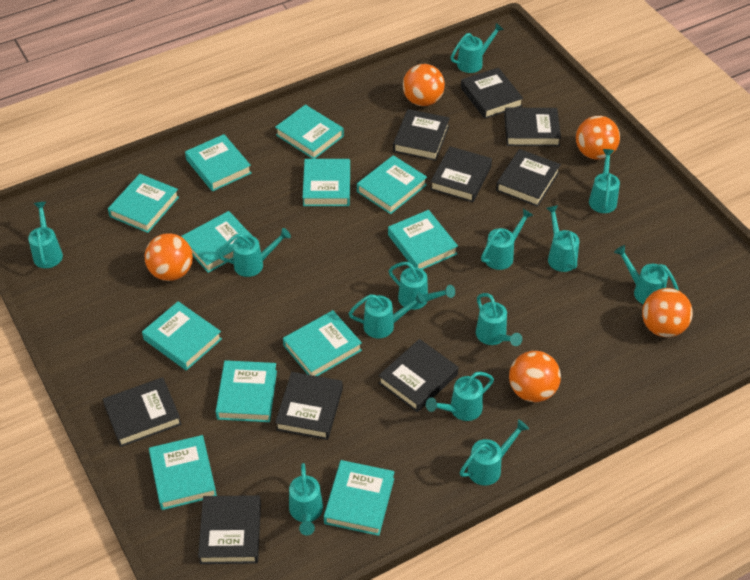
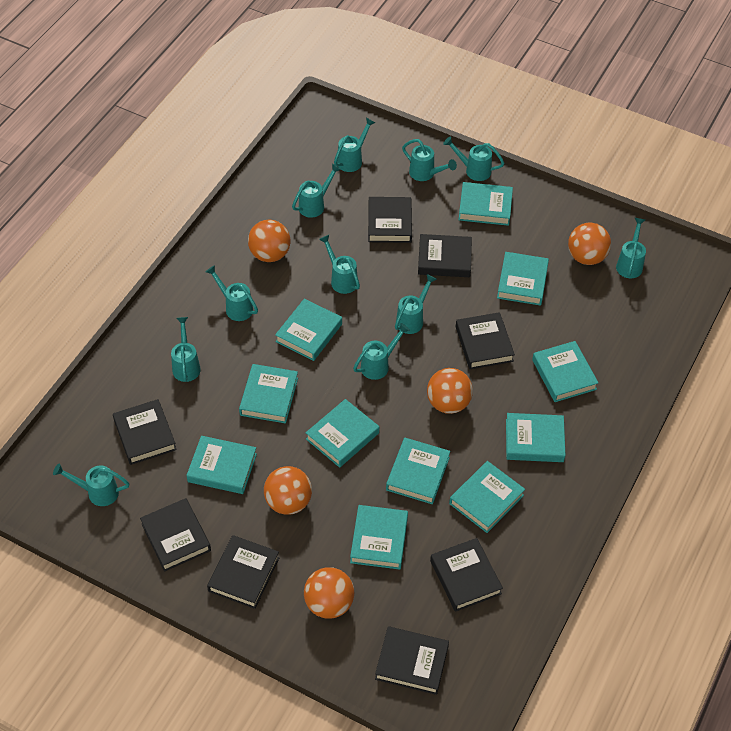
black book: [103,377,182,447] [198,495,261,564] [275,372,343,440] [378,339,458,412] [393,109,450,161] [430,146,492,202] [461,68,523,119] [496,149,561,207] [504,108,561,146] = 9 -> [113,399,177,465] [140,498,211,571] [207,535,279,609] [368,197,412,243] [375,626,449,695] [418,234,472,277] [430,538,503,612] [456,312,515,369] = 8
turquoise book: [108,174,179,233] [142,301,222,371] [149,435,217,510] [181,211,252,273] [185,134,252,191] [215,360,277,422] [275,105,344,159] [283,310,362,376] [302,159,350,206] [324,460,395,536] [357,155,427,214] [388,210,458,270] = 12 -> [186,436,257,494] [239,364,298,423] [275,299,342,361] [306,399,379,468] [350,505,408,570] [386,438,450,504] [449,461,525,533] [459,182,513,226] [497,252,549,306] [506,413,566,462] [532,341,599,402] = 11
turquoise watering can: [28,202,63,268] [218,228,291,277] [289,463,323,536] [349,292,426,338] [389,262,455,310] [426,372,494,421] [451,23,504,73] [460,419,529,486] [476,293,522,346] [481,209,533,270] [547,205,579,272] [589,149,620,213] [614,245,679,304] = 13 -> [53,463,130,506] [171,317,201,382] [206,265,258,321] [292,164,341,218] [319,235,360,294] [334,118,376,172] [353,323,410,380] [395,274,437,334] [402,139,457,181] [443,136,504,181] [616,218,646,278] = 11

